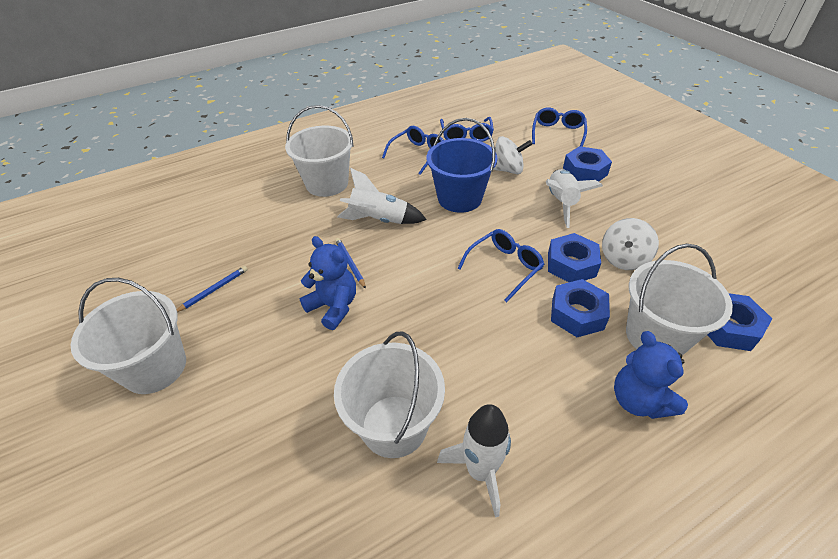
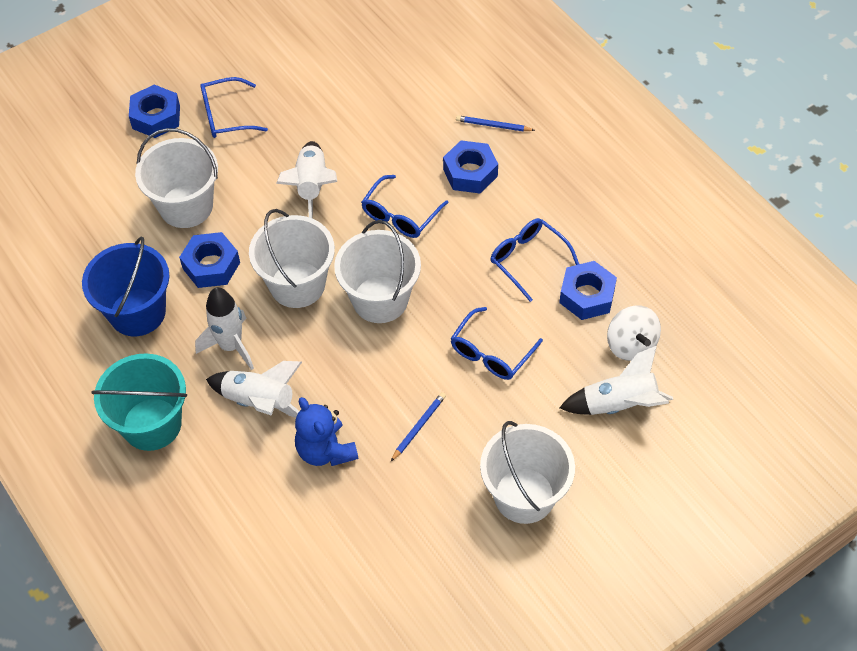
blue teddy bear: [300,236,356,330] [614,331,688,419] = 2 -> [295,397,358,466] = 1
turquoise bucket: none = 0 -> [91,353,187,451] = 1
white rocket: [337,168,427,224] [437,404,511,518] [546,169,603,228] = 3 -> [195,287,254,370] [206,361,302,418] [276,141,337,218] [559,346,673,415] = 4
white spinning top: [493,136,532,174] [602,218,659,270] = 2 -> [607,306,661,361] = 1

